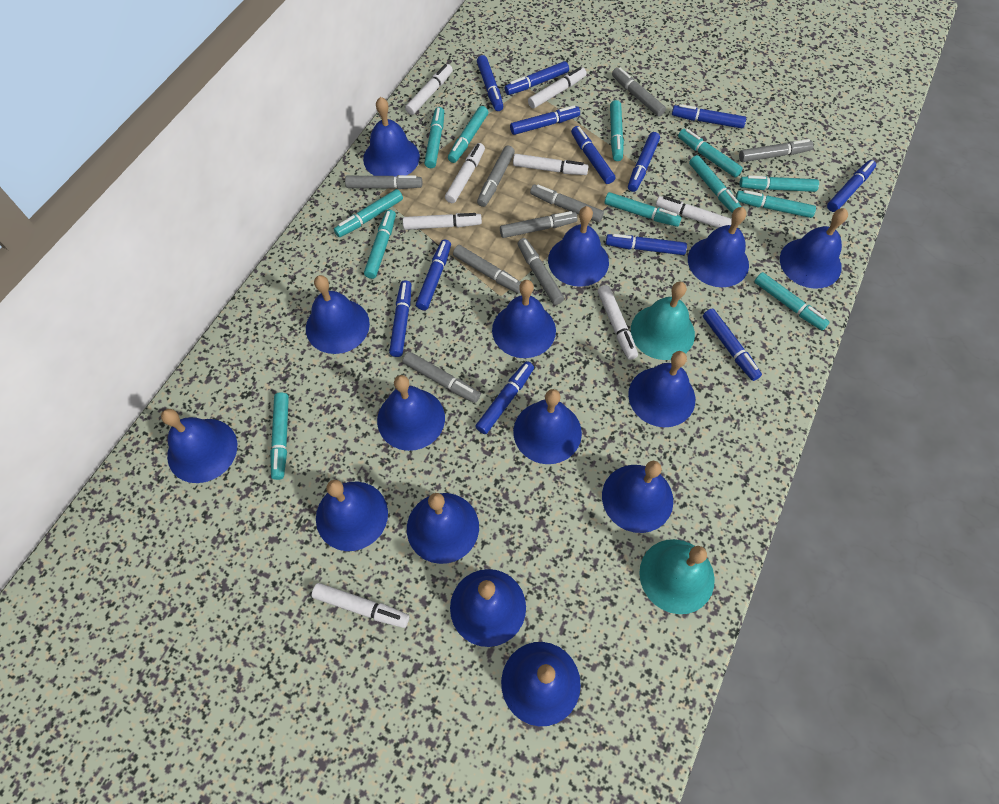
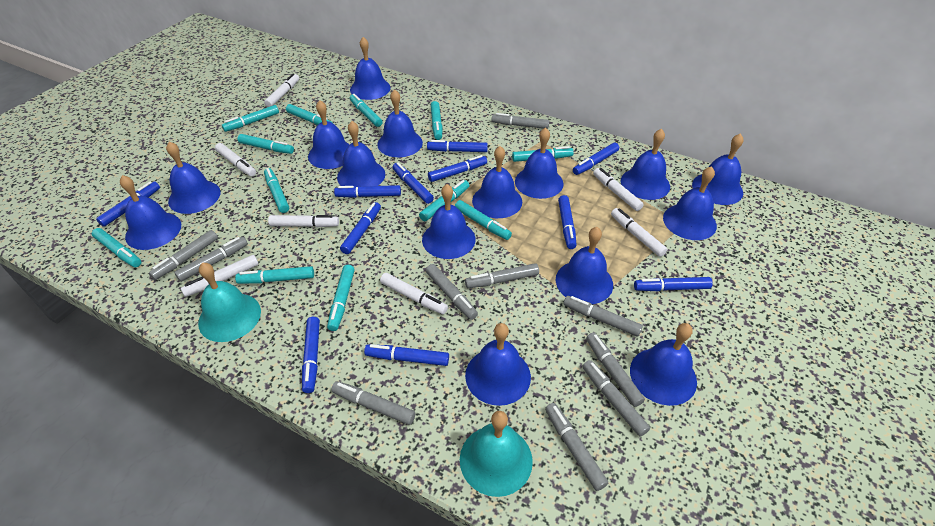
blue marker: [389,280,411,357] [416,239,451,310] [475,361,534,434] [477,55,503,111] [505,61,569,95] [510,105,580,135] [571,126,615,184] [606,234,687,255] [628,132,660,192] [672,104,746,128] [703,308,762,381] [827,160,876,212] = 12 -> [96,181,160,227] [302,317,320,393] [334,185,401,198] [340,202,381,254] [364,344,449,366] [392,163,434,204] [427,140,488,152] [428,155,487,182] [558,195,577,249] [573,143,619,175] [634,277,713,291] = 11
grey marker: [345,175,422,189] [403,352,481,403] [453,245,521,293] [477,146,515,207] [500,211,578,238] [518,238,564,305] [530,184,604,222] [612,68,666,117] [739,139,814,162] = 9 -> [149,230,218,280] [174,237,248,282] [331,381,415,425] [426,264,478,320] [465,263,539,288] [491,113,549,129] [545,403,608,491] [563,296,643,337] [582,360,650,436] [586,333,645,407] = 10
white marker: [312,583,409,628] [403,213,482,230] [405,64,453,115] [445,143,485,203] [513,154,589,175] [528,67,587,108] [598,285,638,360] [656,196,732,228] = 8 -> [181,255,259,297] [215,143,256,177] [264,73,299,107] [268,215,339,227] [380,273,448,314] [593,168,644,211] [611,208,667,257] = 7

